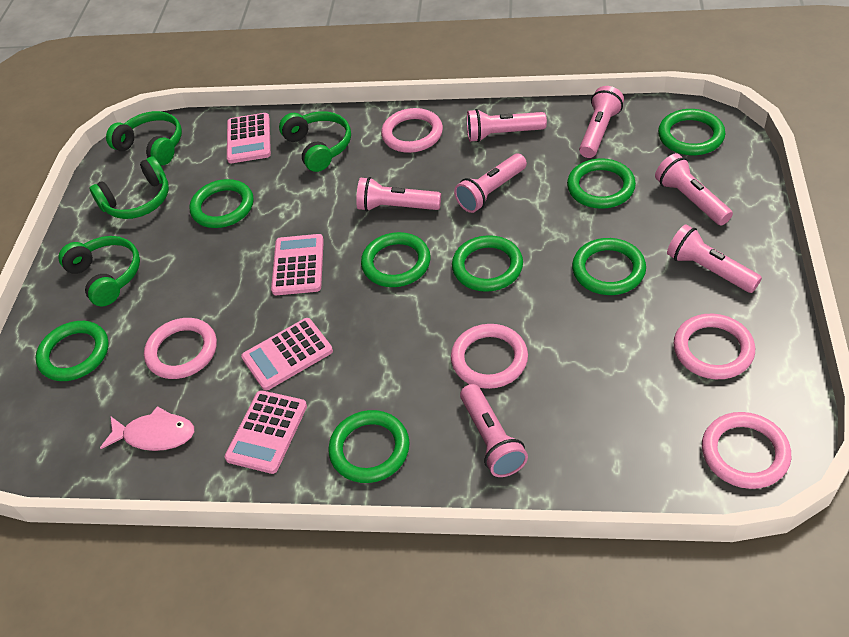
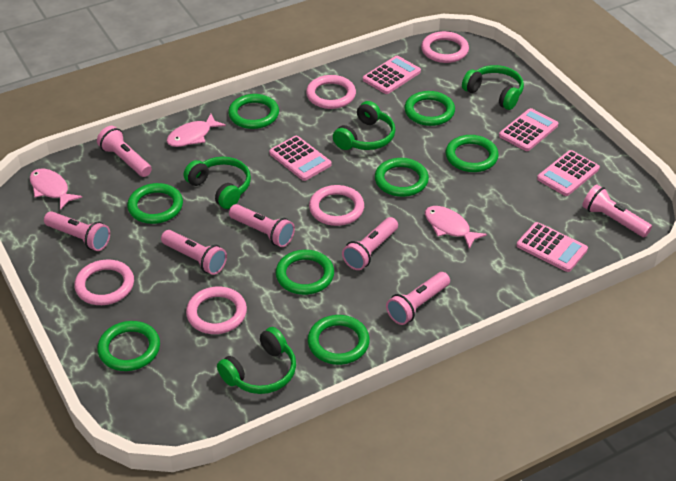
pink calculator: [225,390,307,474] [227,113,271,163] [241,318,333,391] [271,234,324,295] = 4 -> [269,136,331,181] [363,56,421,94] [499,108,558,151] [516,222,588,272] [537,150,600,196] = 5
pink fish: [100,406,194,451] = 1 -> [30,169,82,210] [166,114,226,147] [425,206,487,249] = 3

